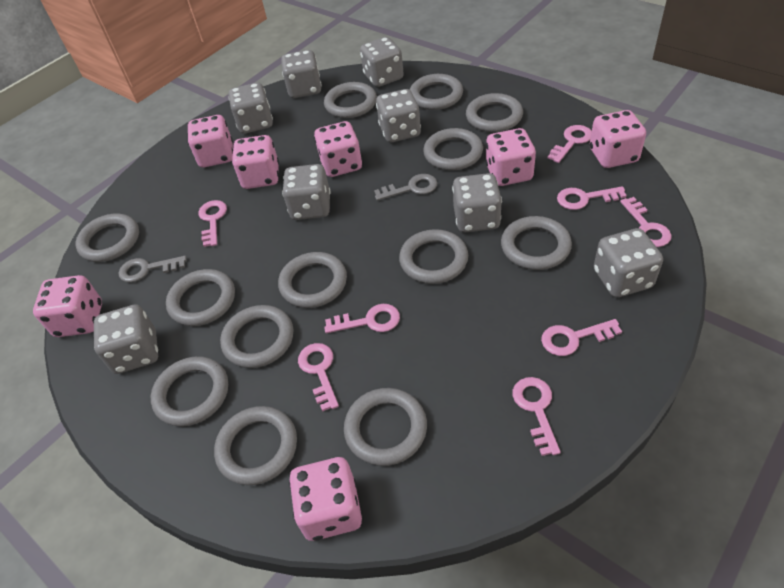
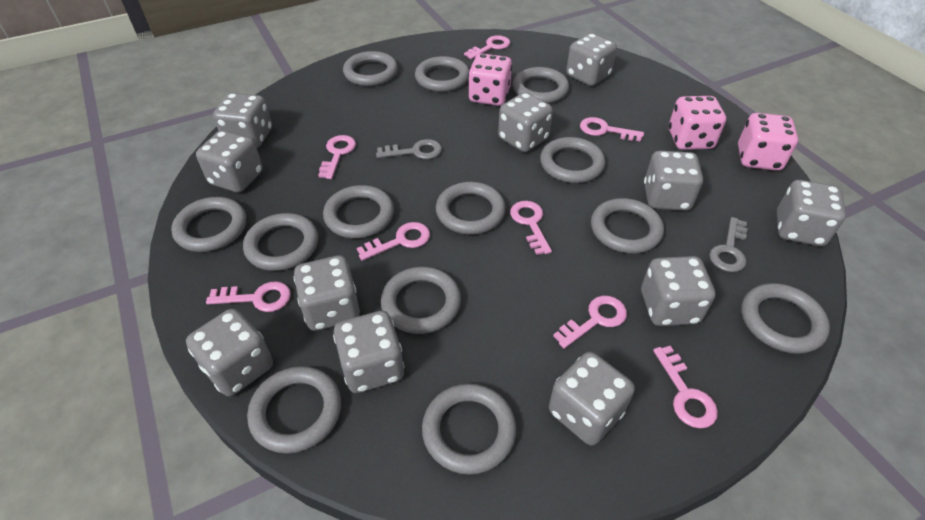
grey dice: [94,305,158,374] [228,83,273,134] [281,50,322,98] [282,164,331,220] [360,37,404,87] [376,89,421,143] [452,173,502,233] [594,228,663,297] = 8 -> [186,309,273,396] [196,130,263,193] [213,93,272,148] [294,255,360,331] [333,311,404,393] [498,92,553,152] [549,352,635,446] [566,33,617,86] [641,256,715,326] [644,151,703,211] [777,180,846,246] = 11
pink dice: [33,275,102,337] [188,115,233,167] [232,135,279,189] [289,457,362,541] [314,121,362,177] [486,128,536,186] [590,110,646,168] = 7 -> [468,53,512,106] [669,96,726,150] [738,113,798,171] = 3

